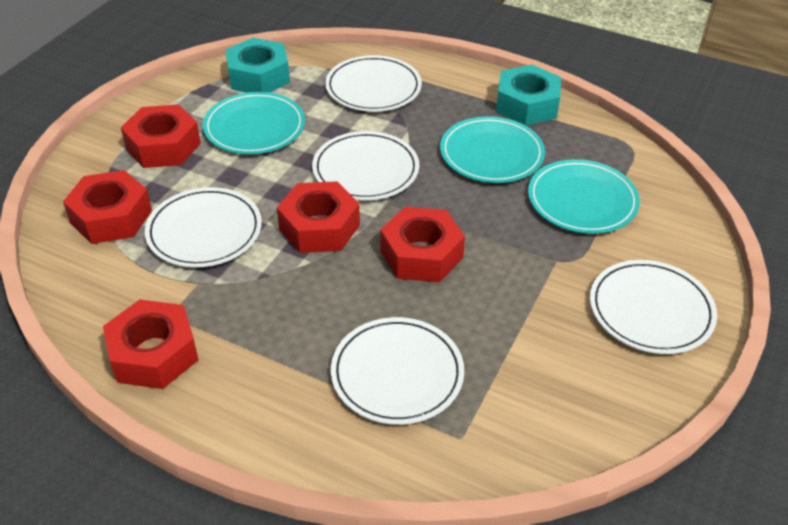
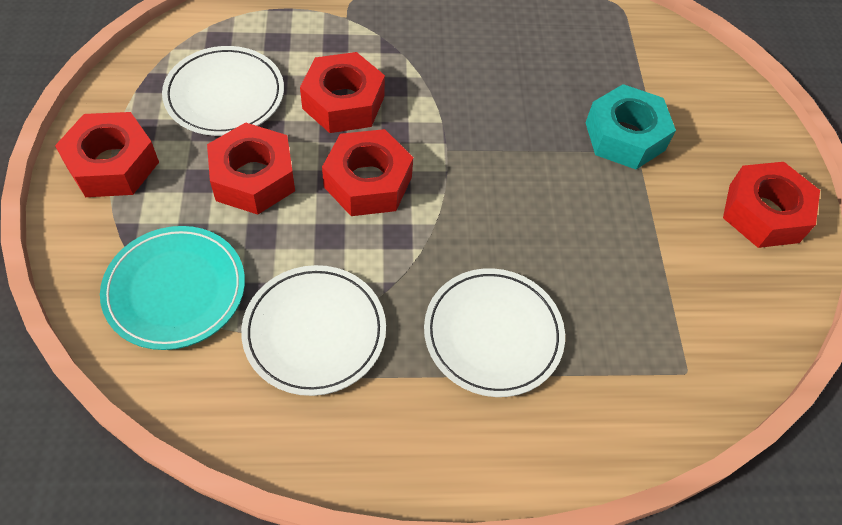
turquoise nut: [225,38,290,93] [496,65,561,126] = 2 -> [585,84,676,169] = 1
turquoise plate: [203,92,305,154] [440,116,545,183] [528,159,640,234] = 3 -> [100,226,245,350] = 1
white plate: [145,187,262,268] [312,131,419,200] [325,55,422,112] [331,317,464,425] [590,260,717,354] = 5 -> [162,46,284,136] [241,265,386,396] [424,268,565,397] = 3

